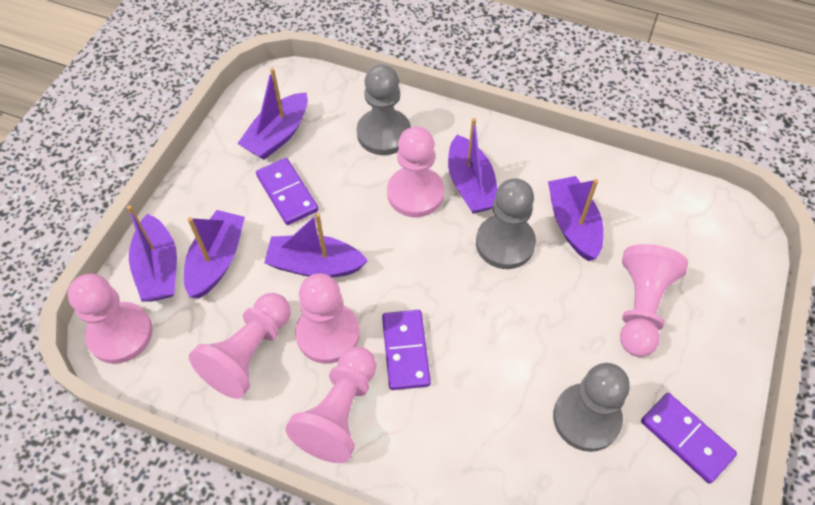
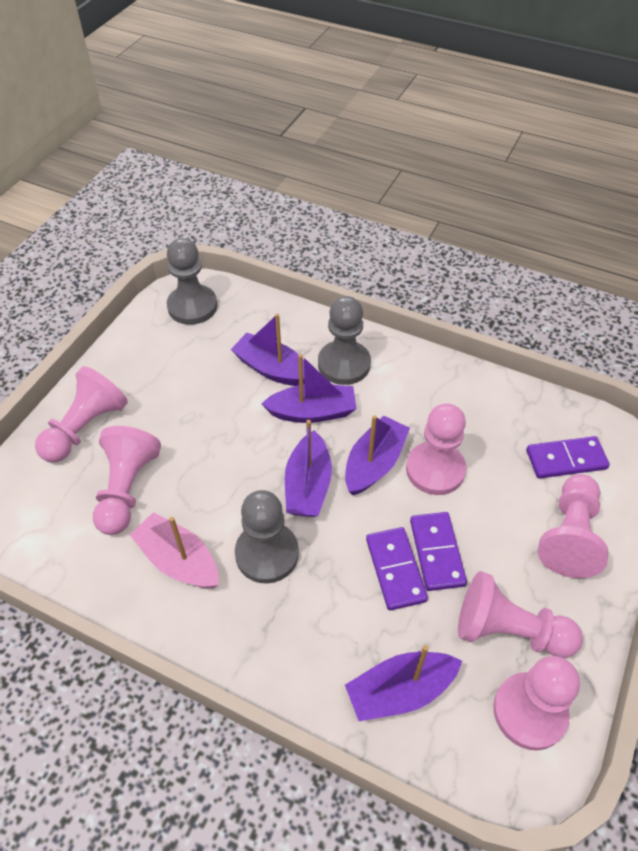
pink boat: none = 0 -> [130,512,219,588] = 1
purple boat: [127,205,177,302] [184,210,245,299] [237,68,308,160] [264,213,368,278] [448,118,498,213] [548,176,604,261] = 6 -> [230,313,304,386] [262,354,357,423] [285,420,332,517] [345,415,410,495] [345,645,462,721] = 5

